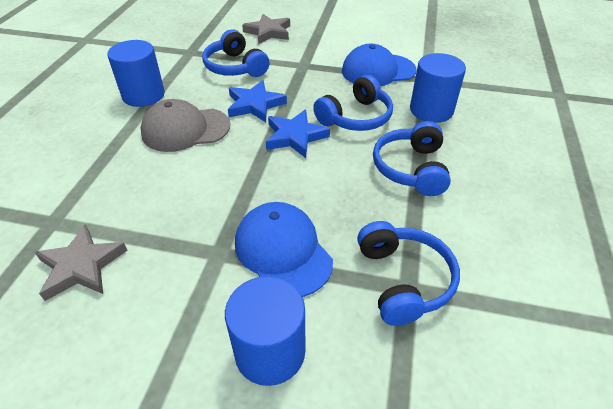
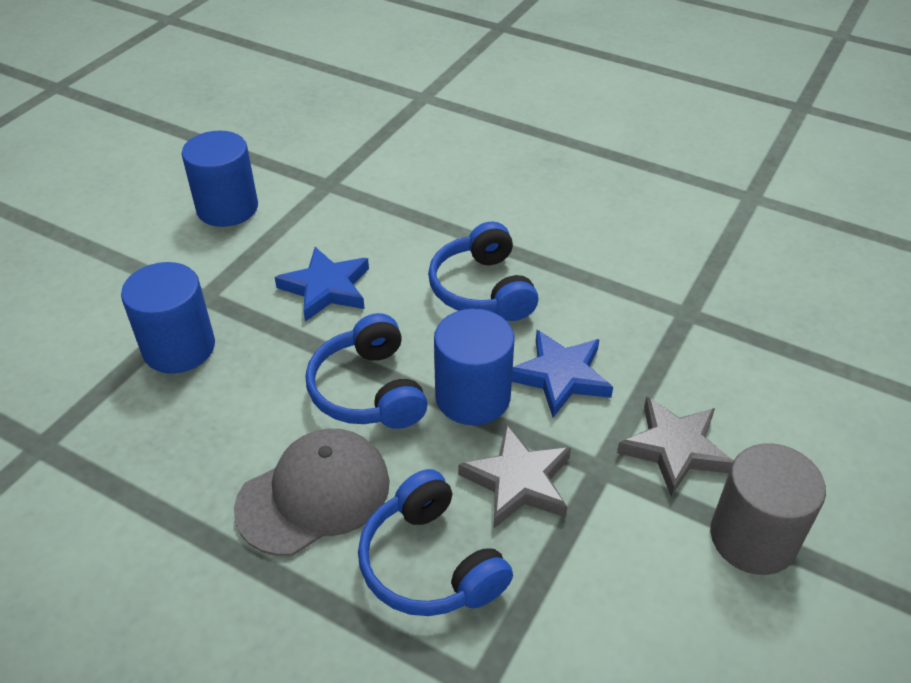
blue cap: [235,202,333,297] [342,44,417,86] = 2 -> none = 0
blue headphones: [202,29,269,77] [313,75,393,131] [357,221,460,326] [373,121,451,196] = 4 -> [306,313,428,429] [358,469,513,616] [428,222,538,321] = 3
grey cylinder: none = 0 -> [710,443,826,575] = 1

